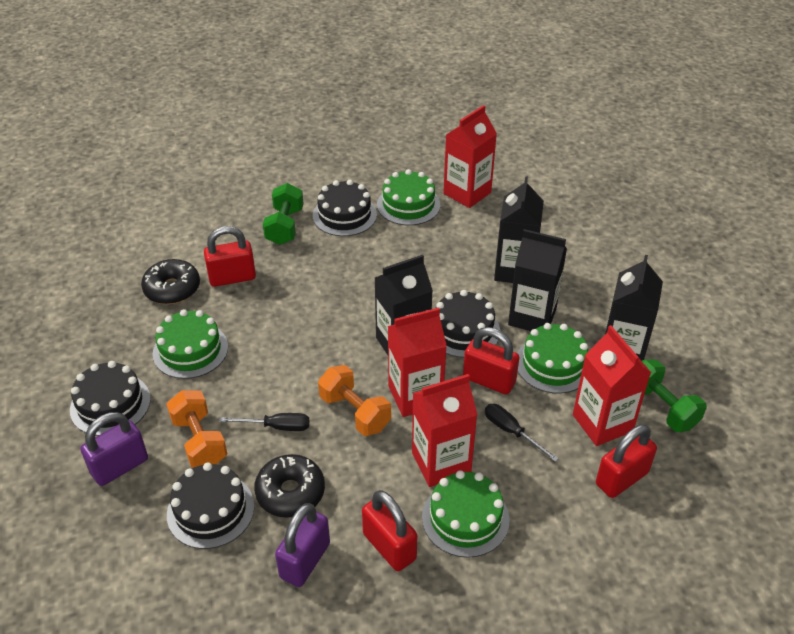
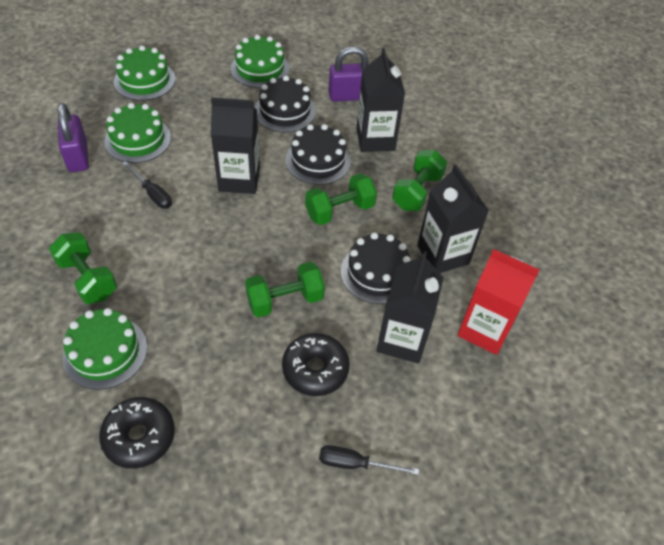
black cake: [70,361,151,436] [167,462,254,549] [313,180,377,236] [436,290,500,358] = 4 -> [255,76,316,133] [285,124,351,185] [341,232,411,304] = 3
green dumbbell: [263,183,304,245] [642,360,707,432] = 2 -> [49,232,117,304] [245,262,325,318] [305,173,377,225] [392,150,447,211] = 4
orange dumbbell: [166,390,227,468] [318,365,391,436] = 2 -> none = 0
red carton: [388,308,447,417] [412,374,478,487] [444,105,497,208] [573,325,651,446] = 4 -> [457,249,540,355] = 1
red padlock: [204,226,256,287] [362,490,417,571] [463,327,520,395] [596,424,657,498] = 4 -> none = 0

